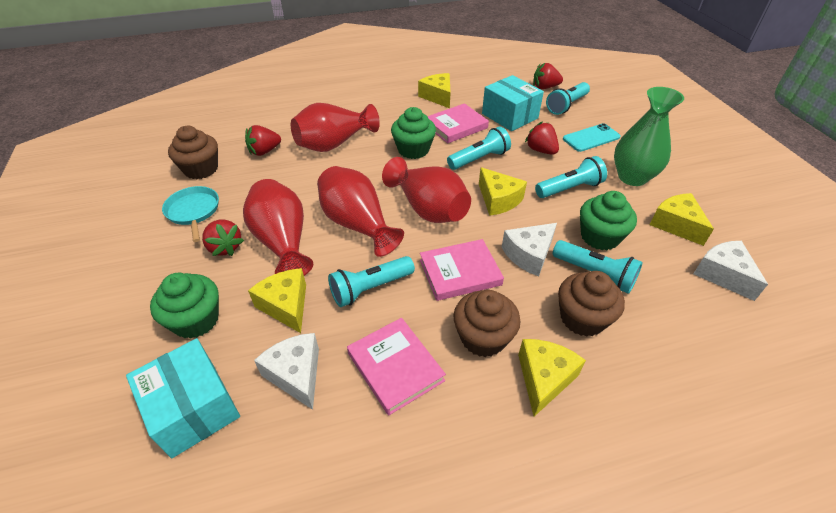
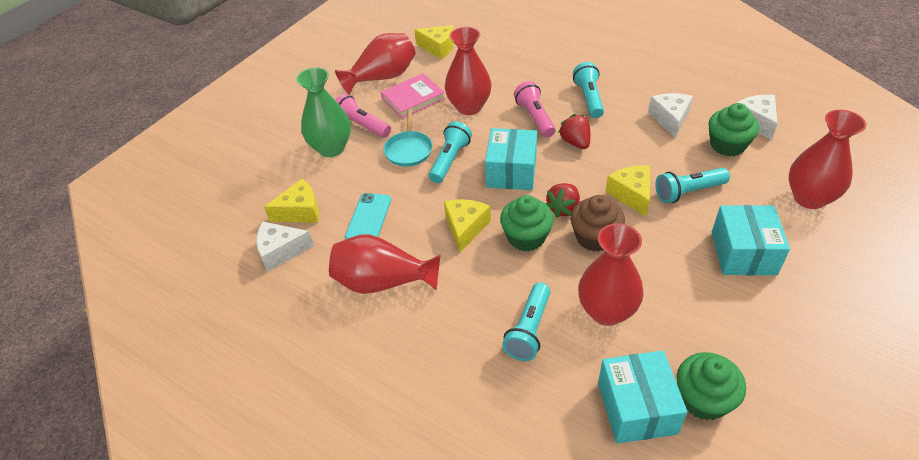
brown cupcake: [168,126,218,179] [454,290,521,357] [558,271,625,337] = 3 -> [570,195,625,252] = 1
pink book: [347,318,446,415] [420,239,504,301] [427,103,489,143] = 3 -> [381,73,446,119] = 1
pink flashlight: none = 0 -> [335,94,391,138] [514,81,556,138] = 2
red strawberry: [202,220,244,256] [245,125,281,156] [525,121,559,155] [533,63,563,89] = 4 -> [546,183,580,218] [558,114,590,149] = 2
red vase: [243,179,313,276] [291,103,380,152] [317,166,404,257] [382,157,471,223] = 4 -> [329,235,441,294] [335,33,416,95] [445,27,491,115] [578,223,644,326] [789,110,866,209] = 5
turquoise box: [126,338,240,459] [482,75,544,131] = 2 -> [485,128,537,190] [598,350,687,444] [712,205,790,275] = 3
turquoise flashlight: [328,256,415,307] [447,126,511,170] [535,156,607,198] [546,82,590,115] [552,240,643,294] = 5 -> [429,121,472,183] [502,282,550,361] [573,62,604,118] [655,168,730,203] = 4
yellow cheese: [248,268,306,333] [418,73,451,108] [479,167,527,216] [518,339,586,417] [650,193,714,246] = 5 -> [264,179,319,223] [414,25,454,59] [444,199,491,253] [605,165,650,216] = 4

